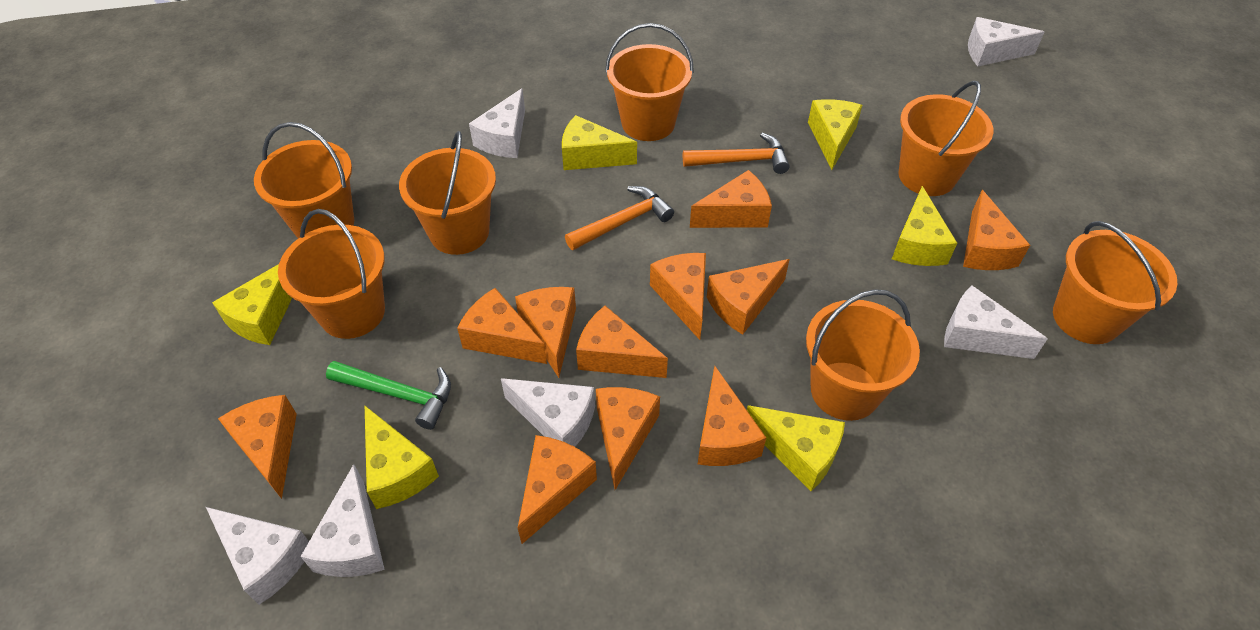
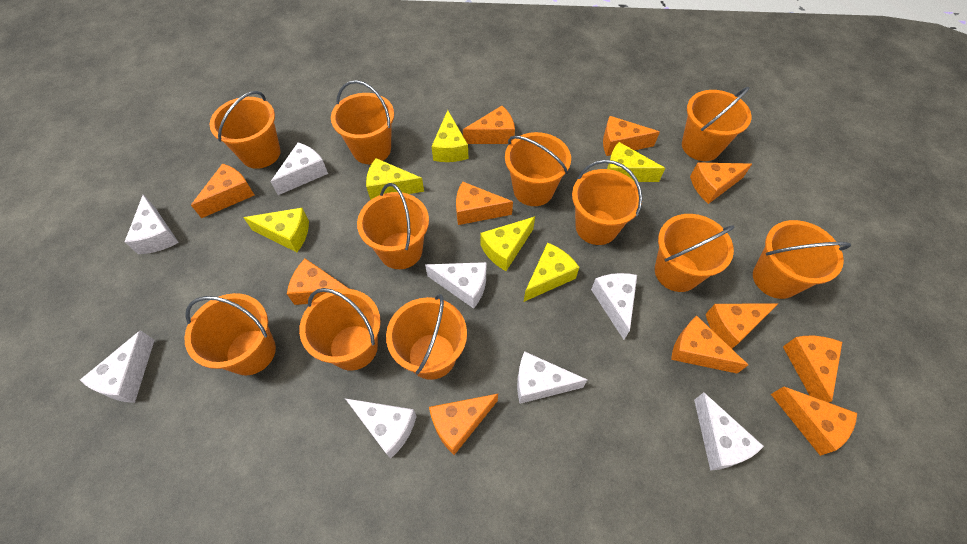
green hammer: [326,361,451,430] = 1 -> none = 0
orange bucket: [254,122,354,238] [278,209,385,339] [399,131,496,255] [605,23,694,141] [806,289,920,421] [898,81,993,196] [1053,221,1177,344] = 7 -> [184,293,276,375] [209,91,281,169] [299,288,381,371] [331,80,394,164] [357,183,429,269] [386,294,467,380] [505,132,571,206] [572,160,642,245] [655,214,734,292] [682,87,752,161] [753,220,851,299] = 11
orange hammer: [565,186,674,250] [683,133,790,174] = 2 -> none = 0
white cheese: [206,507,309,605] [300,464,385,577] [469,88,525,158] [501,378,595,447] [944,286,1047,359] [968,17,1044,66] = 6 -> [80,330,155,403] [125,195,179,254] [271,142,328,195] [345,398,417,459] [425,262,486,309] [517,351,587,404] [591,273,637,340] [694,392,764,471] = 8

